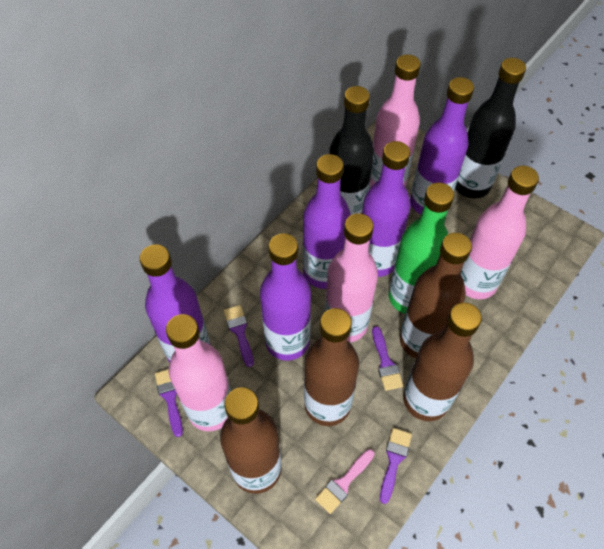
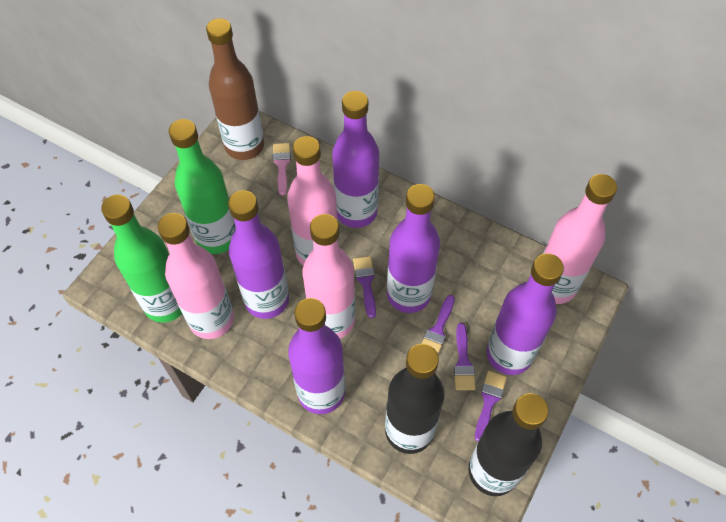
brown bottle: [220,387,281,494] [304,308,359,426] [400,233,472,358] [403,303,482,421] = 4 -> [206,18,264,160] = 1
green bottle: [389,182,454,314] = 1 -> [101,195,182,323] [169,119,236,254] = 2

